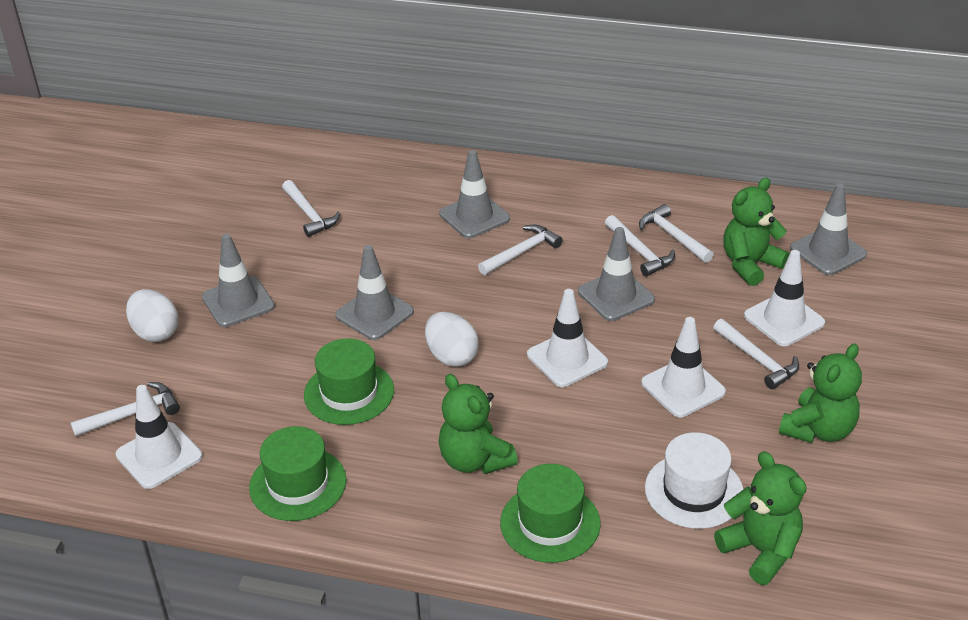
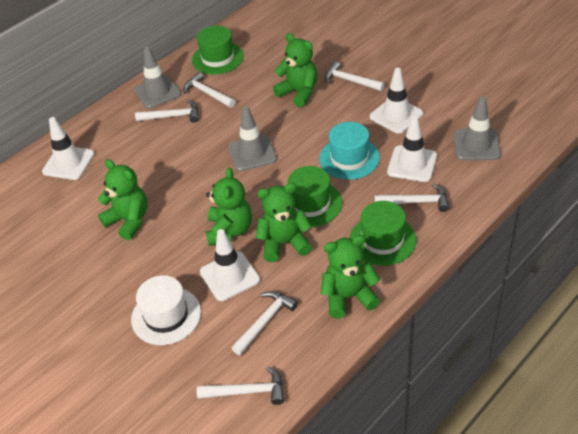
green teddy bear: [439,374,518,474] [714,451,807,585] [723,178,789,286] [779,344,862,443] = 4 -> [98,159,148,240] [206,167,252,246] [256,183,312,262] [273,33,317,107] [321,235,380,319] = 5
grey traffic cone: [202,234,275,327] [335,245,414,340] [439,150,510,238] [578,227,655,321] [790,183,867,275] = 5 -> [134,46,181,109] [228,106,277,171] [454,96,501,160] = 3
turquoise hat: none = 0 -> [319,122,380,180] = 1
white egg: [126,289,178,342] [425,312,479,367] = 2 -> none = 0

